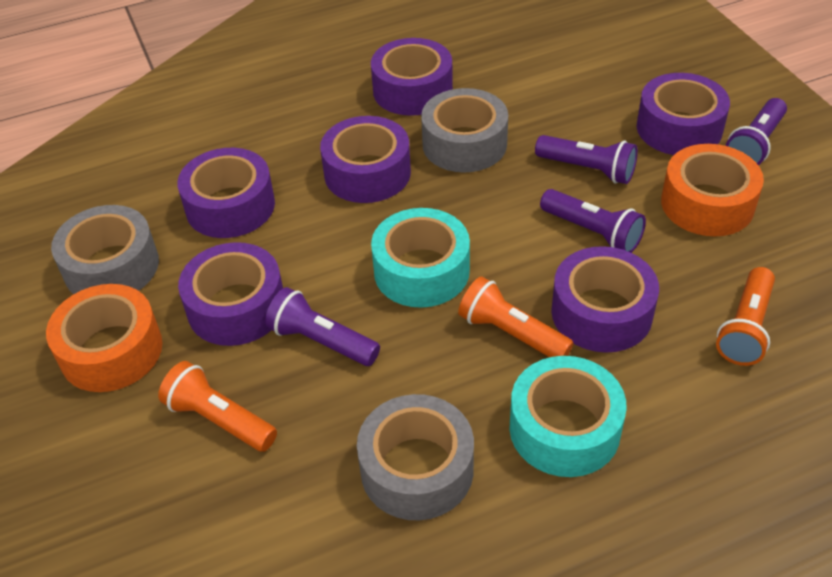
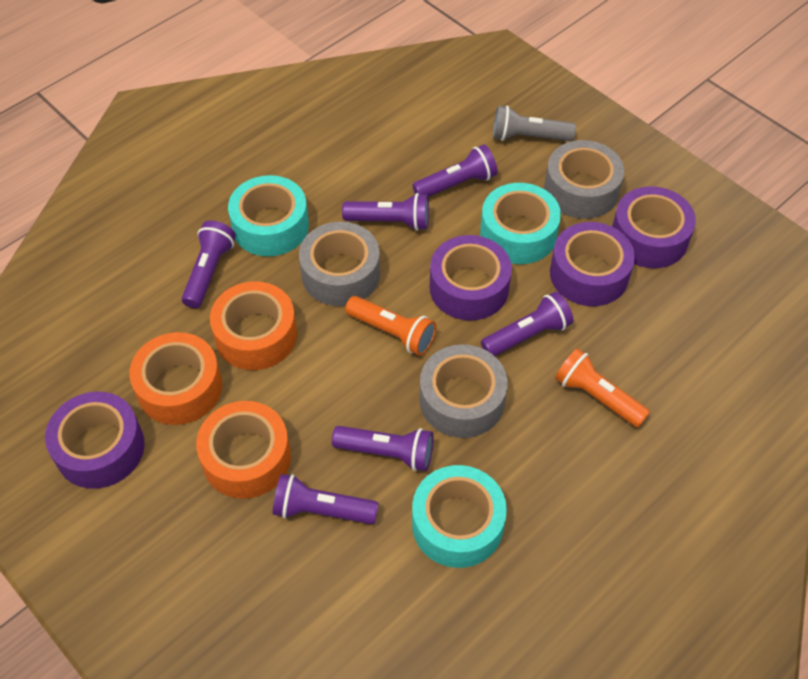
grey flashlight: none = 0 -> [493,105,576,141] = 1
orange flashlight: [158,361,277,452] [458,276,574,357] [716,267,775,366] = 3 -> [345,296,436,356] [555,348,650,428] = 2
orange tape: [46,284,162,392] [661,144,764,236] = 2 -> [129,332,222,425] [196,401,291,499] [210,281,297,370] = 3
purple flashlight: [265,287,380,366] [535,135,638,184] [540,189,646,253] [726,98,787,165] = 4 -> [182,221,236,308] [273,474,379,524] [332,426,434,471] [342,193,429,231] [412,144,497,197] [481,292,573,356] = 6
purple tape: [177,148,275,238] [178,242,283,346] [320,116,411,203] [371,38,453,116] [551,246,659,353] [637,73,730,155] = 6 -> [45,392,145,489] [430,235,512,321] [550,222,635,306] [612,186,696,268] = 4
turquoise tape: [371,208,470,308] [509,356,627,477] = 2 -> [228,175,309,257] [412,465,507,568] [480,183,561,264] = 3

